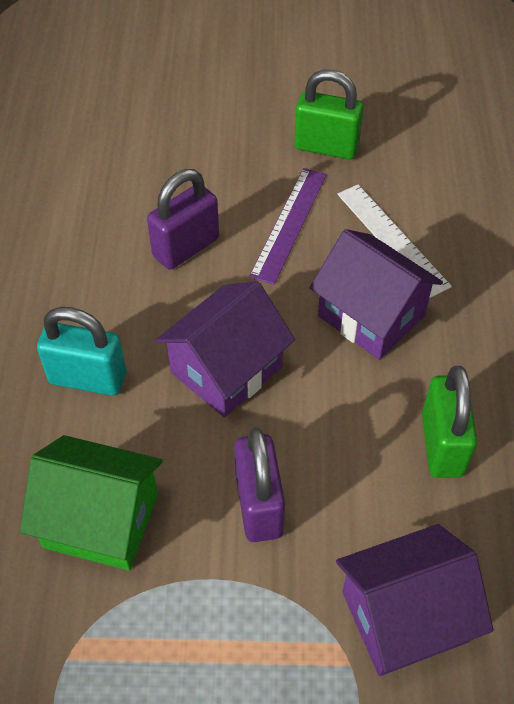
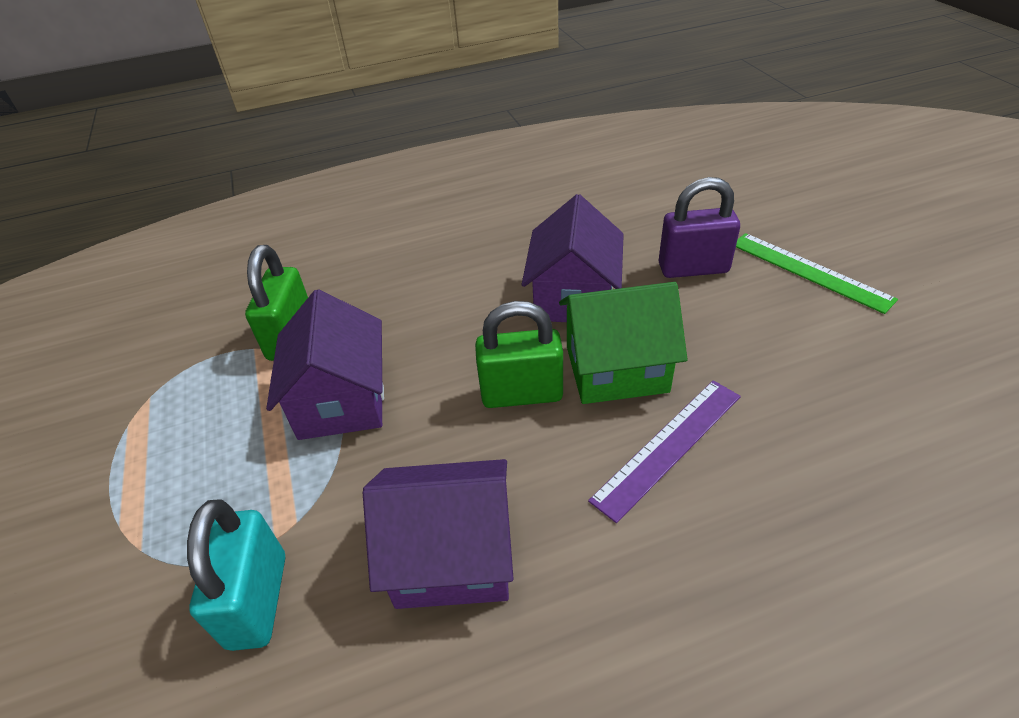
green ruler: none = 0 -> [736,233,898,314] = 1
purple padlock: [147,169,219,269] [234,427,285,542] = 2 -> [659,177,740,278] = 1
white ruler: [338,184,452,298] = 1 -> none = 0

